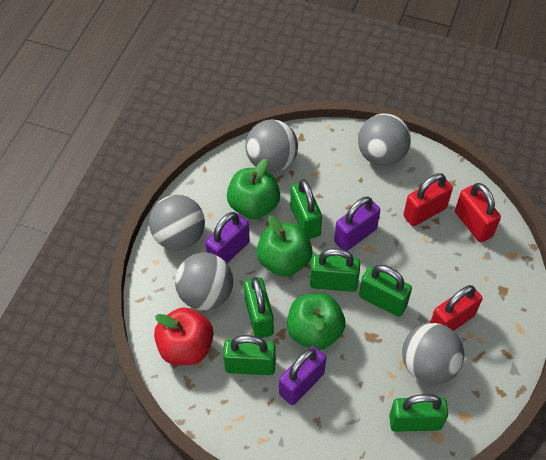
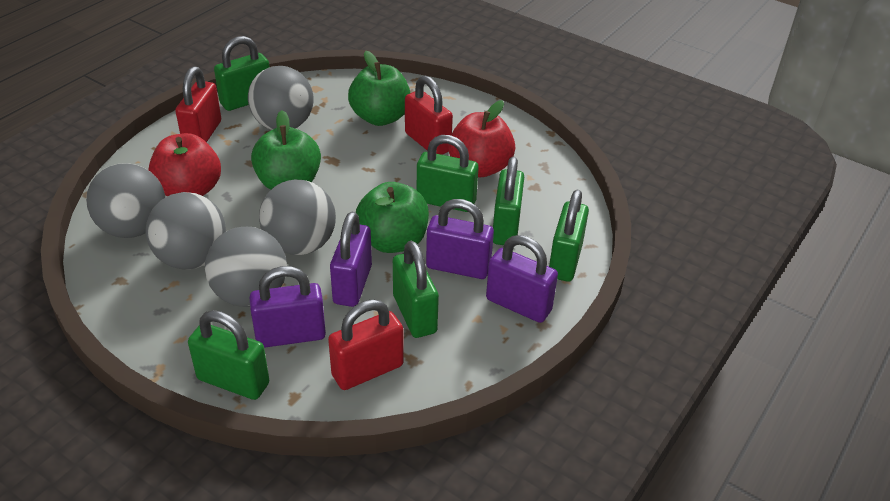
purple padlock: [205,212,250,263] [279,346,326,405] [334,196,380,251] = 3 -> [249,266,326,348] [330,212,372,307] [426,199,494,279] [486,235,558,323] = 4
red apple: [154,307,213,365] = 1 -> [148,133,221,196] [448,100,515,177] = 2

